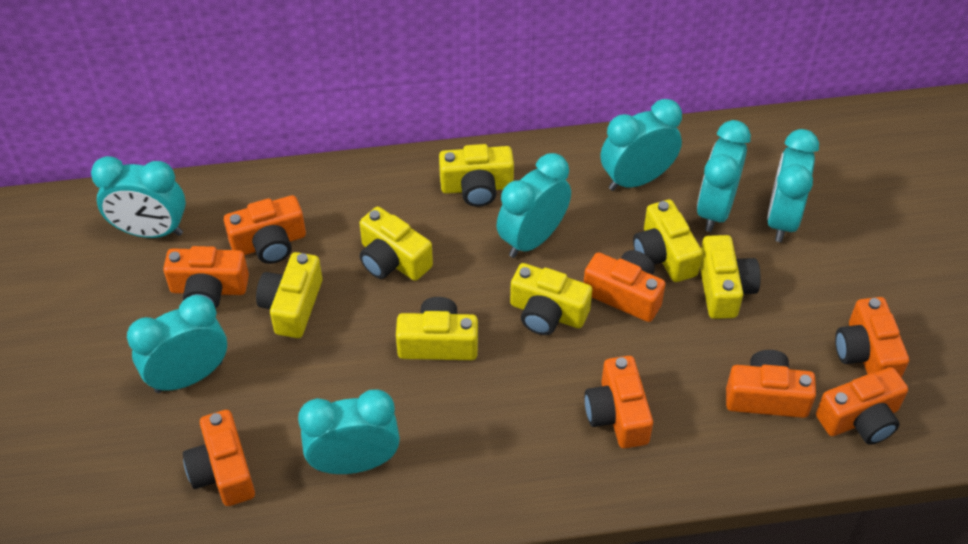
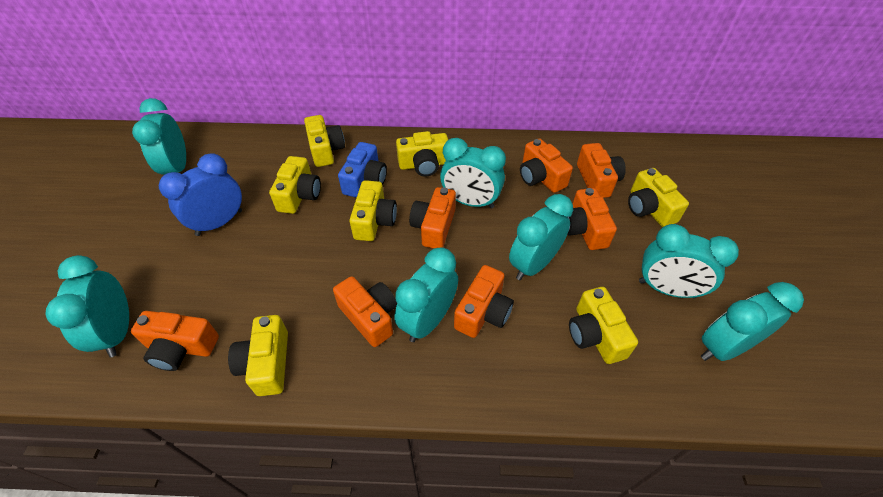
blue camera: none = 0 -> [338,142,387,198] = 1
blue clock: none = 0 -> [159,153,242,236] = 1
orange camera: [163,246,249,309] [183,410,255,506] [224,195,306,264] [584,250,665,322] [584,356,653,448] [726,350,816,418] [816,367,908,445] [835,297,909,378] = 8 -> [131,311,219,371] [333,276,397,347] [409,187,456,248] [454,265,514,338] [520,139,573,193] [567,188,617,250] [577,143,626,198] = 7

